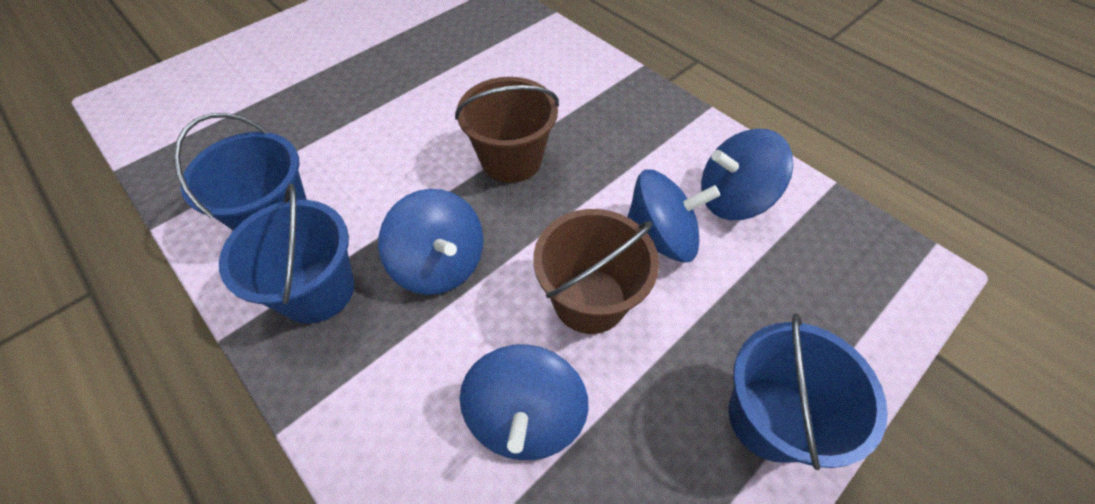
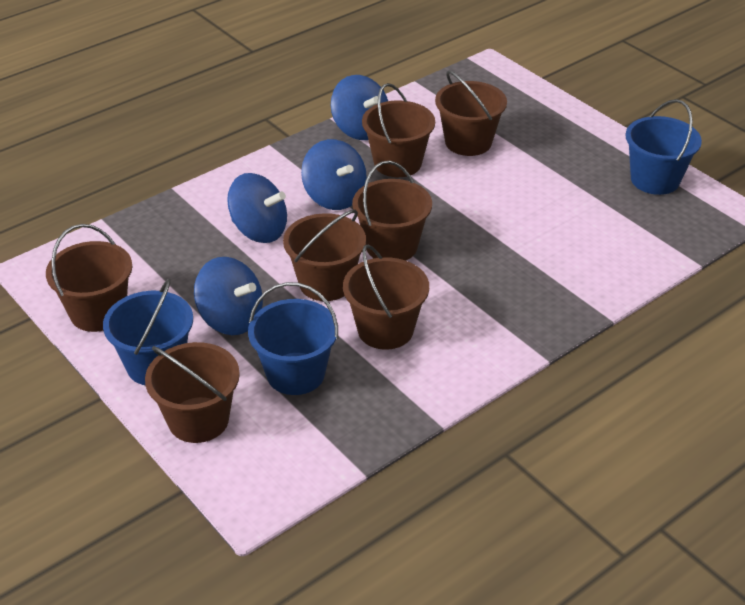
brown bucket: [455,77,559,183] [533,209,659,334] = 2 -> [46,224,132,332] [145,342,240,443] [283,210,366,301] [343,244,429,350] [352,161,432,260] [362,83,435,177] [435,70,507,156] = 7

